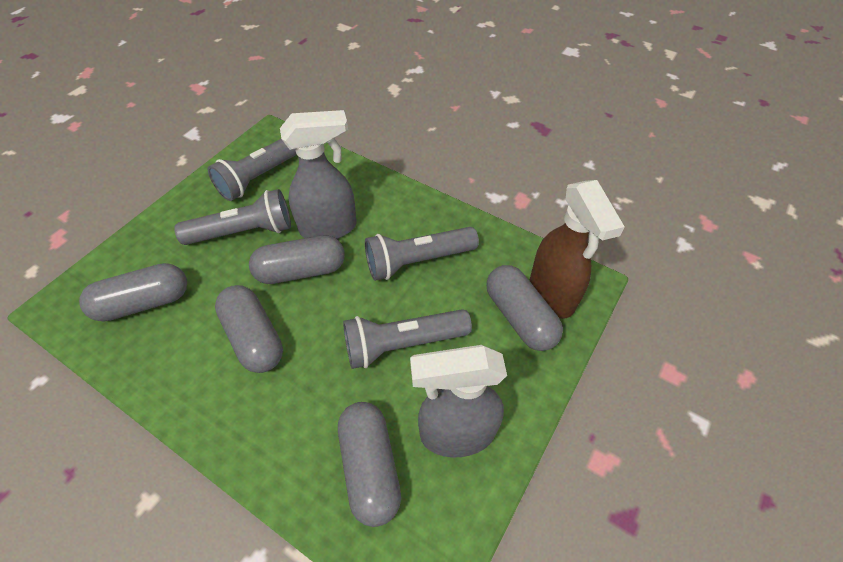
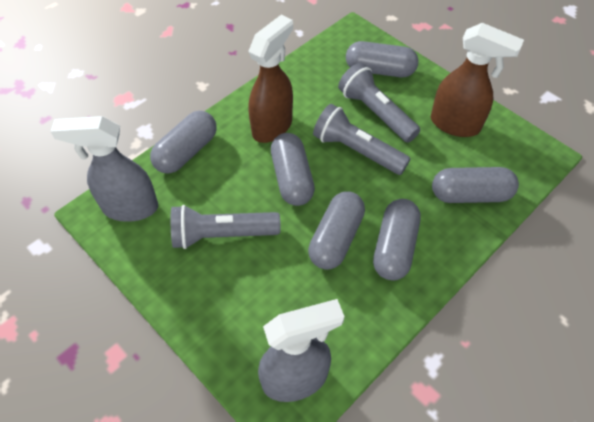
brown spray bottle: [530,180,625,319] = 1 -> [248,15,293,143] [431,23,524,137] = 2
grey capsule: [79,263,187,322] [215,285,283,373] [249,235,345,284] [338,402,401,527] [486,265,563,351] = 5 -> [150,111,217,174] [271,133,315,206] [308,191,365,270] [346,41,418,77] [373,199,421,280] [432,167,519,203] = 6
grey flashlight: [174,189,291,245] [208,139,297,201] [343,309,472,369] [365,227,479,281] = 4 -> [171,205,281,249] [313,104,410,175] [338,63,420,142] = 3

